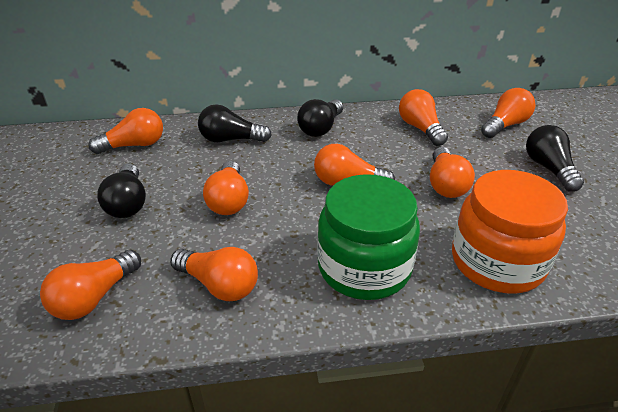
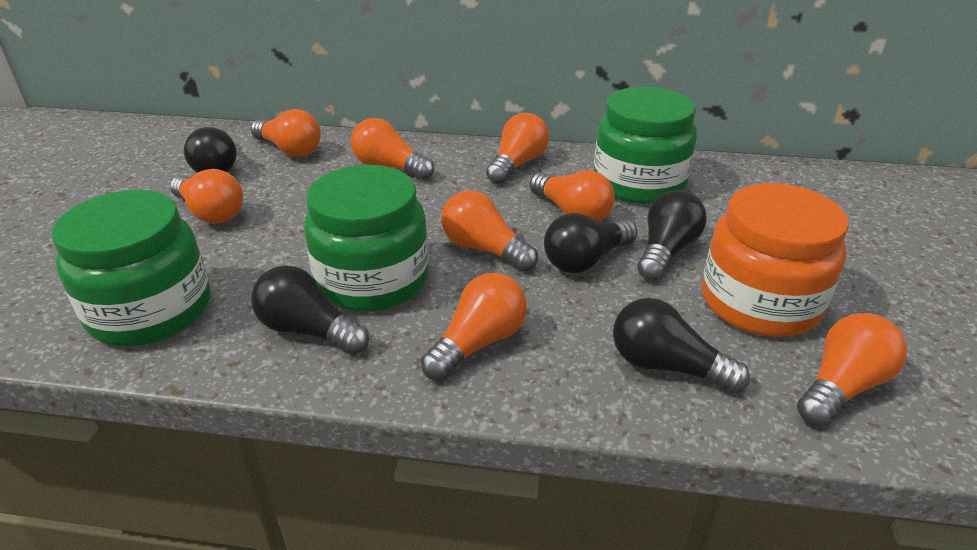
black light bulb: [97,164,146,218] [198,104,272,142] [297,99,343,137] [526,125,584,192] = 4 -> [184,127,237,173] [251,265,369,354] [544,213,638,273] [613,298,750,393] [637,190,706,280] = 5
green jar: [317,174,420,300] = 1 -> [52,190,211,346] [304,165,429,312] [594,87,697,204] = 3

